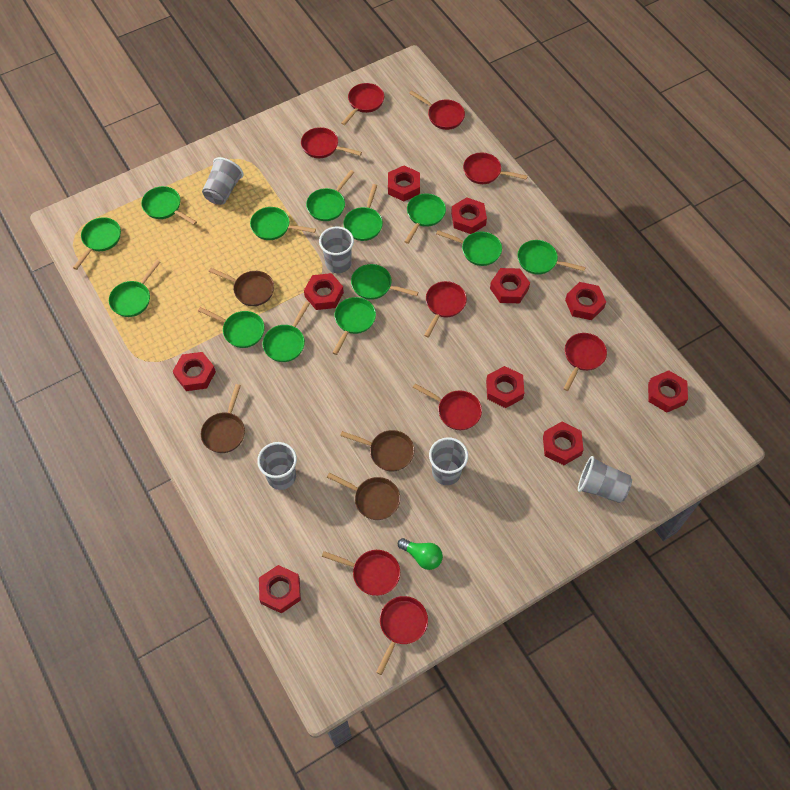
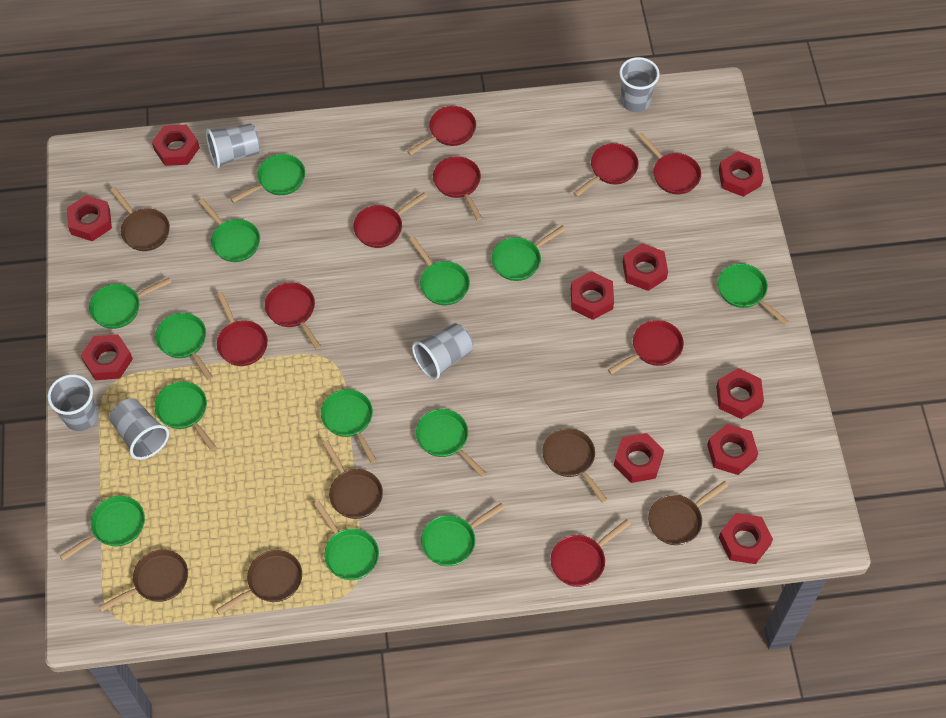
brown pan: [201,384,245,453] [209,268,274,306] [327,473,400,520] [340,430,414,472] = 4 -> [99,549,188,612] [110,187,170,251] [216,550,302,615] [322,440,383,519] [542,428,607,503] [648,481,728,545] = 6
green light bulb: [398,538,443,570] = 1 -> none = 0

